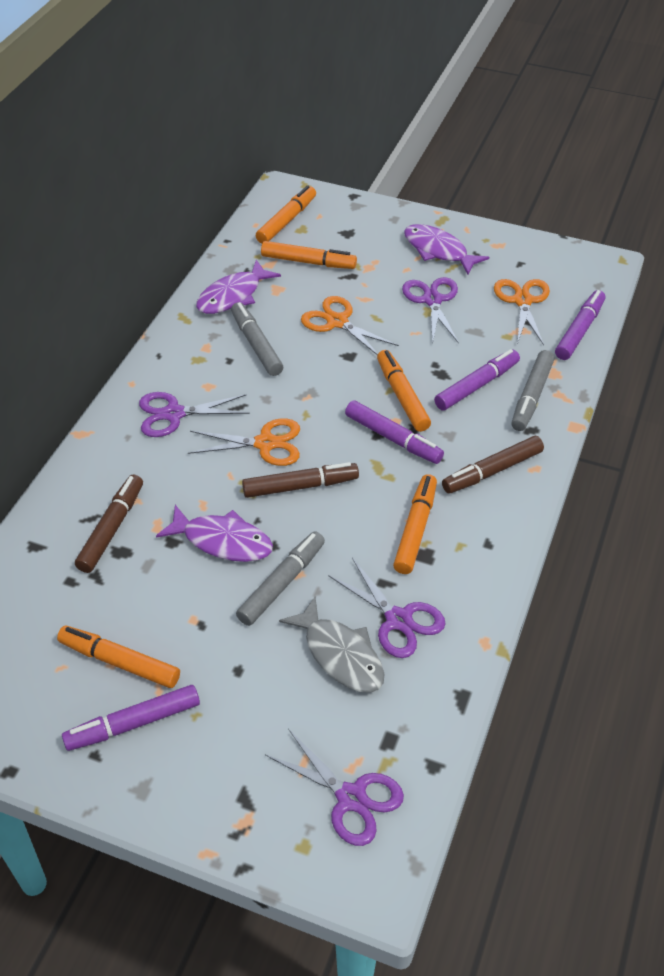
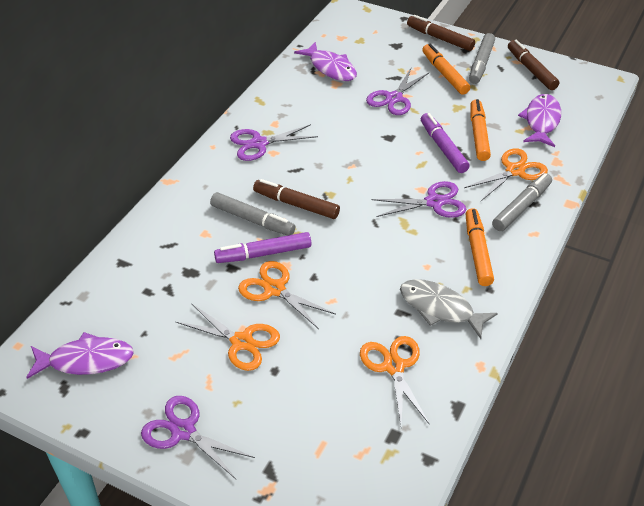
orange marker: [57,626,180,688] [256,185,316,244] [261,241,357,269] [377,350,431,432] [393,474,437,574] = 5 -> [422,44,470,95] [466,208,494,286] [470,99,491,161] = 3
orange scissors: [188,418,300,466] [301,296,399,355] [494,279,550,345] = 3 -> [176,303,280,371] [238,261,336,329] [360,336,430,426] [464,148,548,201] = 4
purple marker: [62,685,200,751] [345,400,444,464] [434,349,520,411] [555,290,605,360] = 4 -> [214,232,311,263] [421,113,470,173] = 2

